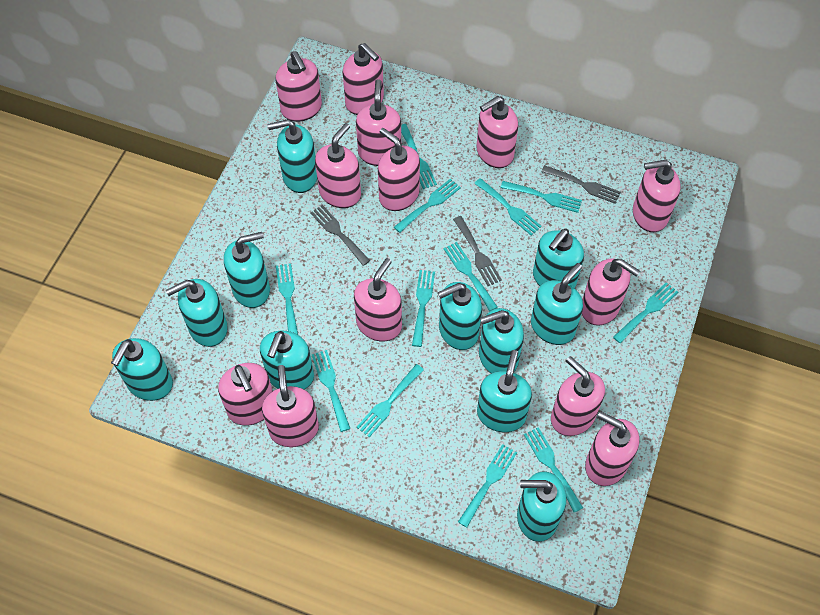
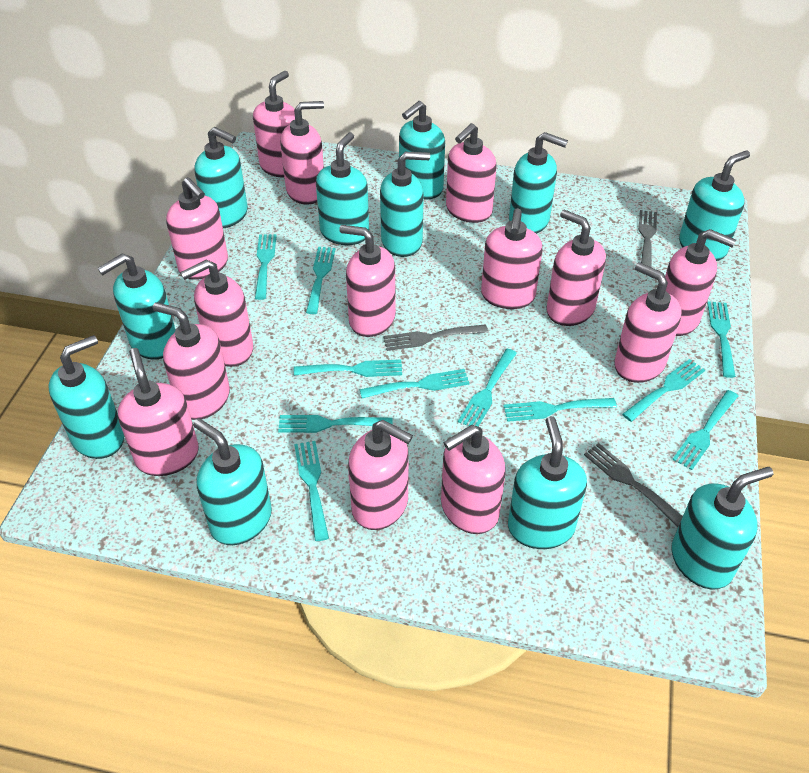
pink soap dispenser: [218,363,273,425] [262,365,319,447] [276,51,322,122] [315,123,361,208] [343,43,384,115] [354,258,402,341] [356,79,401,166] [378,128,420,211] [476,96,518,168] [551,356,605,436] [582,258,640,326] [585,411,639,486] [633,160,681,232] = 13 -> [118,348,199,476] [153,302,230,420] [166,177,228,280] [180,259,253,367] [253,71,295,178] [280,101,324,205] [339,225,396,337] [348,420,413,530] [441,425,506,534] [446,123,497,223] [481,208,542,309] [547,210,606,326] [614,262,682,383] [665,229,736,336] = 14
turquoise fork: [276,263,298,335] [312,350,350,432] [356,364,424,437] [394,179,461,233] [401,124,437,189] [412,270,435,347] [443,242,497,311] [458,444,517,527] [474,178,542,235] [500,181,582,213] [524,427,583,512] [613,282,678,343] = 12 -> [255,234,277,300] [278,415,392,433] [294,360,402,377] [294,441,329,541] [306,247,336,314] [359,369,470,398] [458,349,517,427] [504,398,617,422] [622,359,705,422] [672,390,738,470] [707,301,736,378] = 11

